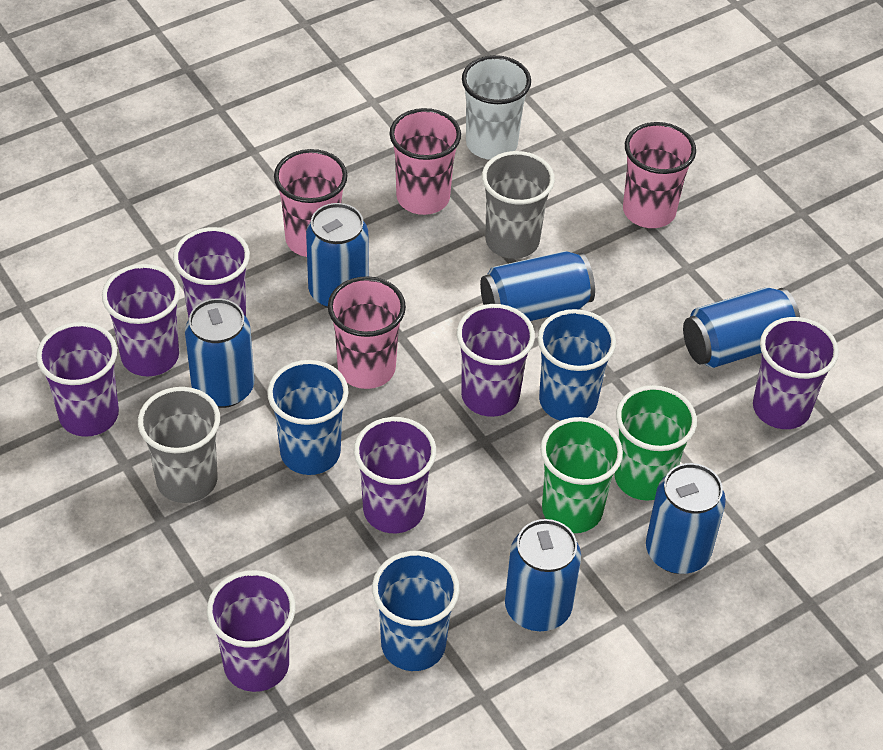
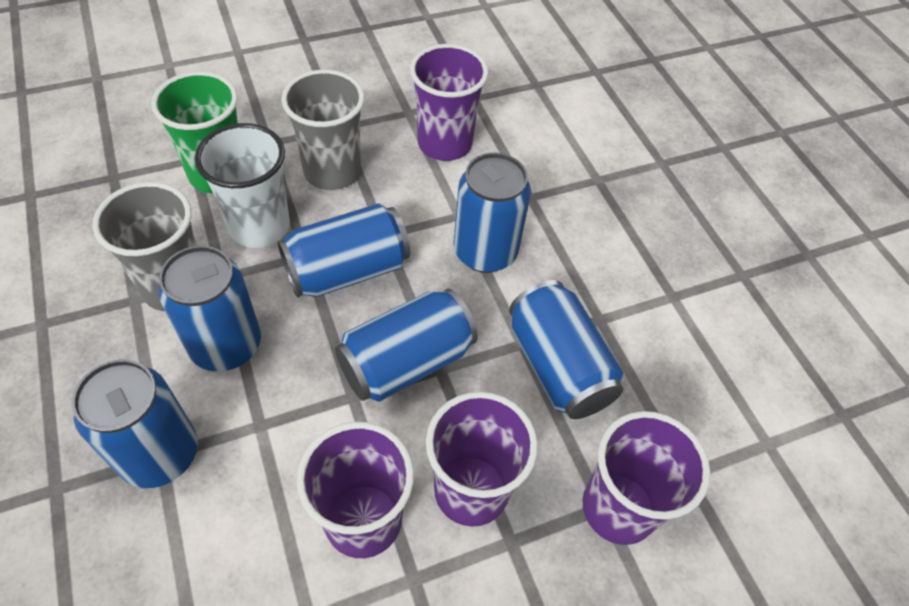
blue cup: [267,360,349,475] [372,551,460,671] [537,309,616,421] = 3 -> none = 0
green cup: [540,417,623,533] [614,385,697,501] = 2 -> [151,71,238,193] = 1
pink cup: [274,149,348,257] [328,276,406,389] [390,108,461,215] [623,122,696,228] = 4 -> none = 0
purple cup: [36,322,119,437] [102,264,180,376] [173,227,250,318] [207,570,295,692] [354,417,436,533] [457,304,535,417] [753,317,839,429] = 7 -> [297,422,414,558] [410,44,488,161] [426,392,538,527] [582,411,710,545] = 4

